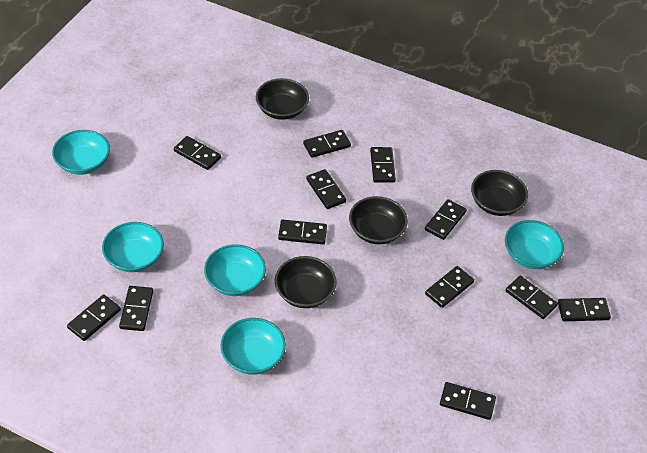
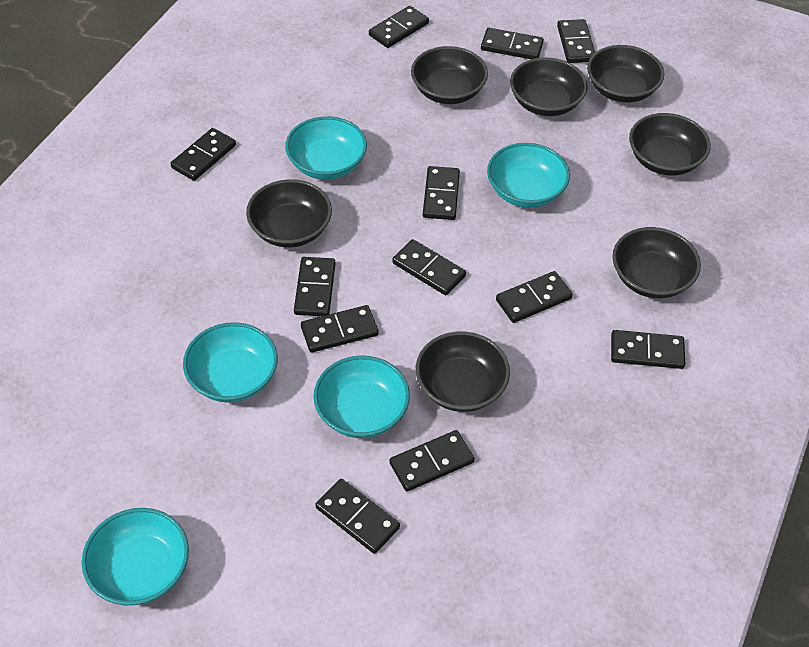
black bowl: [256,78,309,120] [275,256,337,308] [349,196,408,244] [471,170,528,216] = 4 -> [246,179,332,247] [411,46,488,104] [416,332,510,412] [510,57,588,116] [587,45,664,103] [612,227,701,298] [629,113,710,176] = 7

